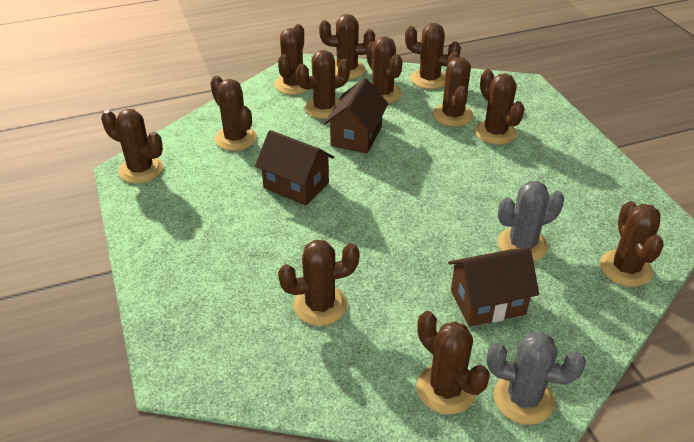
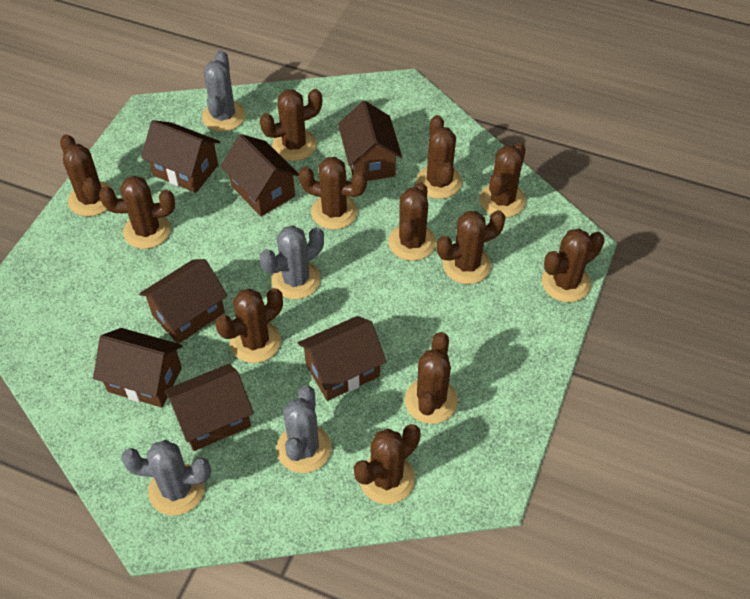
brown house: [255,130,334,206] [324,78,389,154] [448,248,539,327] = 3 -> [93,328,183,408] [139,259,227,344] [141,120,220,193] [164,364,254,451] [221,134,299,216] [298,316,387,401] [338,101,402,181] = 7
grey cactus: [486,332,586,425] [498,181,564,261] = 2 -> [121,440,211,516] [202,50,245,131] [260,225,324,299] [277,386,331,473] = 4

